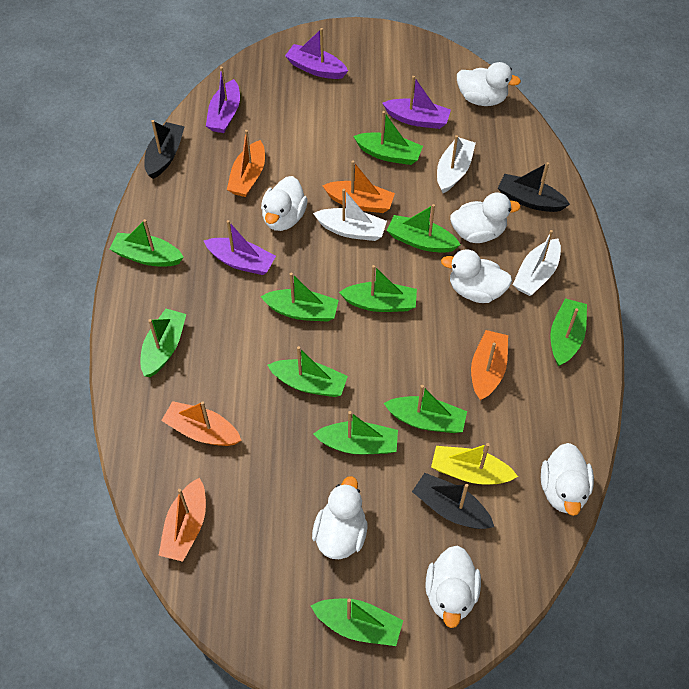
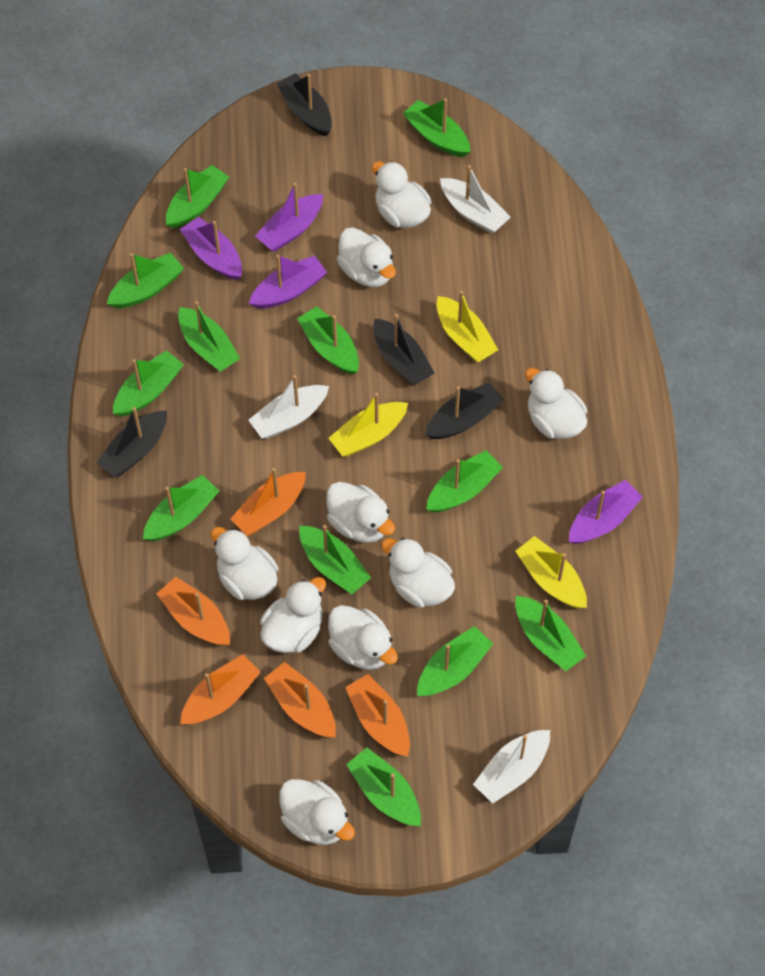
black boat: [144,120,185,179] [412,473,494,529] [498,162,570,212] = 3 -> [96,407,167,477] [276,73,332,136] [373,314,434,386] [425,382,504,439] = 4
green boat: [109,219,184,266] [140,309,186,377] [260,272,339,322] [267,346,348,397] [311,598,403,646] [314,411,398,454] [339,265,417,312] [353,111,423,165] [384,385,467,433] [387,204,461,253] [550,298,587,367] = 11 -> [107,252,184,308] [113,350,184,416] [143,475,219,541] [166,165,229,228] [178,301,240,372] [297,306,359,374] [299,525,371,594] [346,748,421,826] [403,98,470,157] [417,626,493,696] [426,450,503,512] [515,596,586,671] = 12
white duck: [261,176,308,231] [312,476,367,559] [425,546,481,628] [441,249,512,303] [450,193,521,243] [457,62,521,106] [541,443,594,516] = 7 -> [211,527,278,600] [260,577,326,653] [280,779,355,845] [326,482,395,543] [328,605,398,670] [337,227,396,287] [372,161,431,228] [381,538,455,608] [525,368,587,439] = 9
yellow boat: [431,443,518,485] = 1 -> [328,393,408,457] [437,291,498,362] [515,536,587,609] = 3

